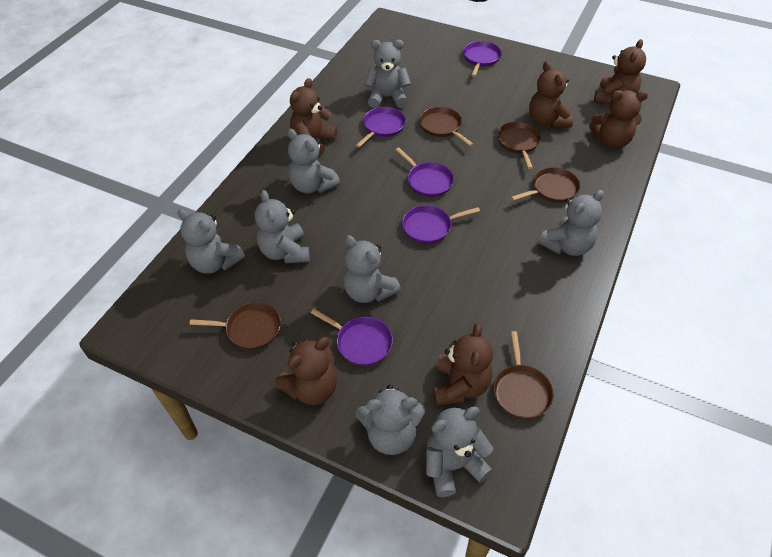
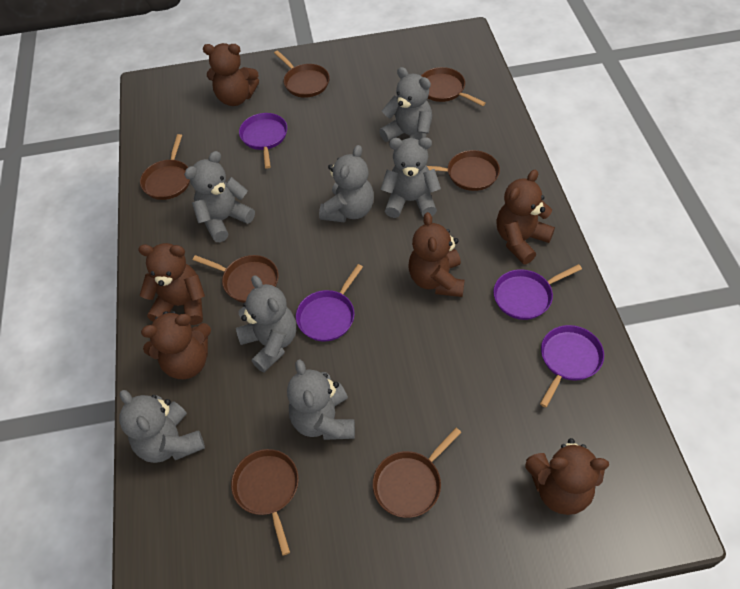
brown pan: [189,302,281,350] [419,107,473,146] [493,331,554,419] [497,122,541,169] [511,167,580,203] = 5 -> [140,134,190,200] [193,255,279,303] [231,449,299,555] [274,50,330,98] [373,428,462,518] [421,67,486,106] [427,150,500,191] = 7
grey teddy bear: [177,209,245,274] [255,190,310,263] [287,129,340,194] [343,235,401,303] [356,385,425,455] [364,40,411,108] [426,407,493,497] [538,190,604,256] = 8 -> [119,390,205,463] [184,151,255,242] [236,275,296,373] [287,359,355,440] [319,145,374,223] [379,67,432,142] [381,137,441,218] = 7
purple pan: [311,309,393,366] [356,107,406,148] [395,147,454,197] [402,205,480,244] [463,41,502,77] = 5 -> [239,113,287,169] [296,264,363,342] [493,264,582,320] [540,325,604,407] = 4

